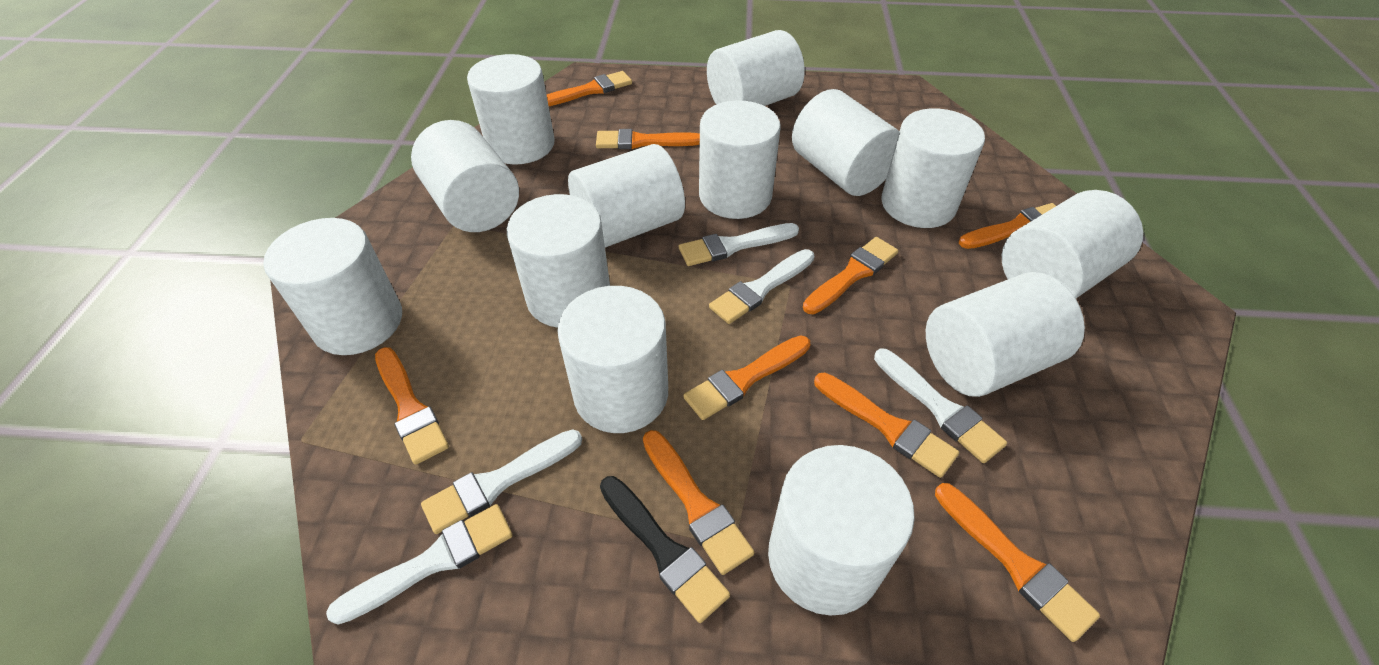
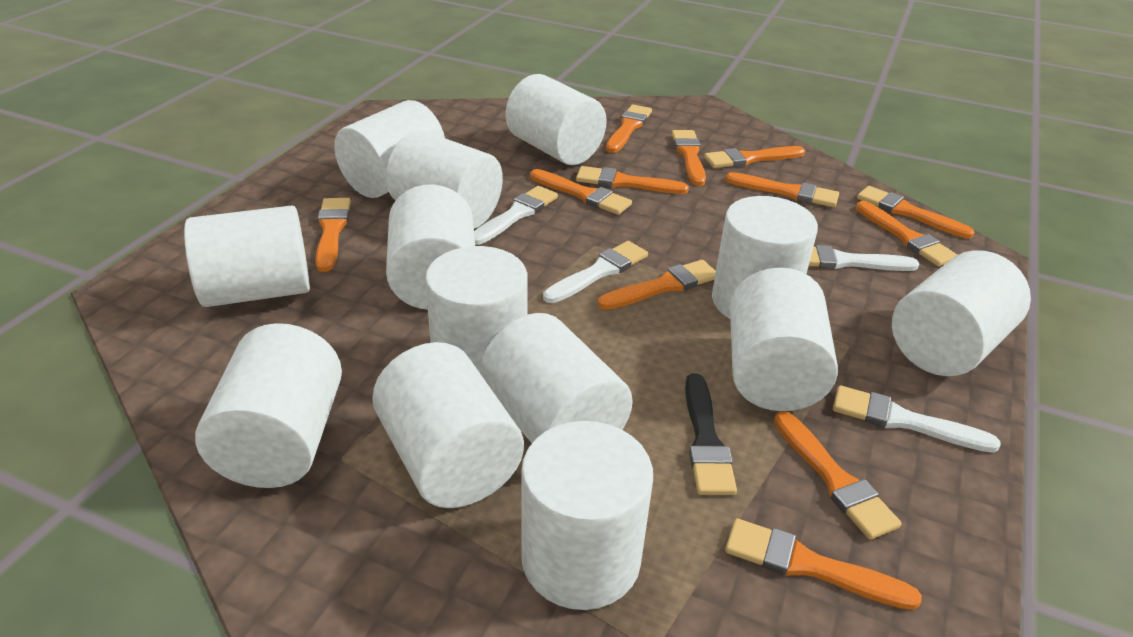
orange brush: [375,347,449,465] [547,71,632,106] [596,129,700,149] [643,430,755,575] [683,335,810,420] [803,237,898,314] [814,372,959,478] [935,483,1100,642] [959,203,1056,249] = 9 -> [316,198,351,272] [530,169,632,215] [576,166,689,194] [598,260,716,310] [606,105,652,153] [672,130,706,186] [704,146,805,168] [725,172,839,207] [725,518,922,610] [774,411,902,540] [856,201,957,266] [857,186,975,239] = 12
white brush: [326,504,513,625] [421,429,582,534] [679,223,799,266] [709,249,815,324] [874,348,1007,463] = 5 -> [474,186,558,245] [543,241,648,303] [809,245,919,271] [833,385,1000,453] = 4

